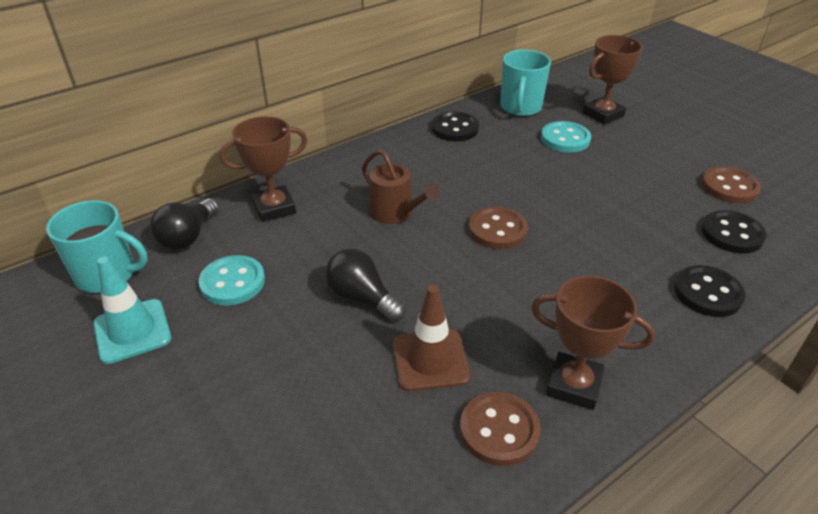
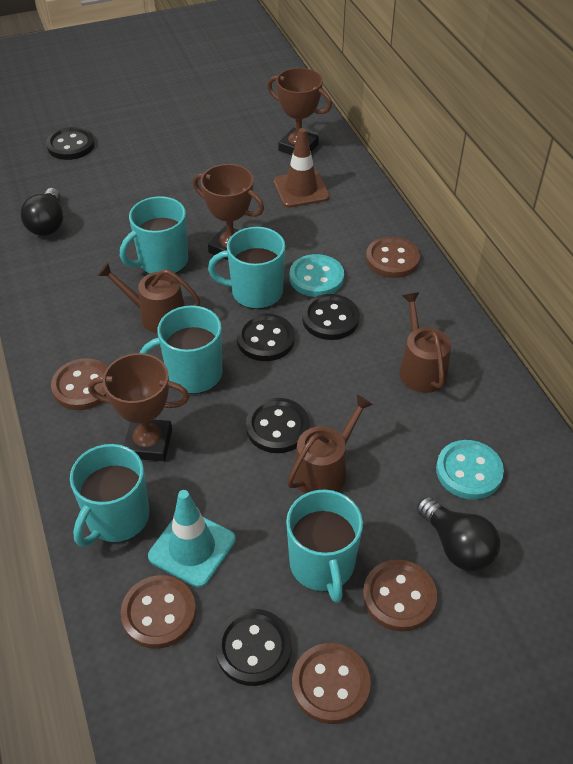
black button: [431,111,479,142] [674,265,745,317] [701,210,767,254] = 3 -> [46,127,95,160] [215,609,292,686] [237,313,295,361] [246,398,309,453] [302,294,360,340] = 5
brown button: [460,392,541,466] [469,206,528,249] [702,166,761,204] = 3 -> [51,358,108,410] [120,575,196,649] [292,643,371,724] [363,560,437,632] [366,237,420,278] = 5
brown watering can: [362,150,440,224] = 1 -> [98,262,200,333] [287,395,373,494] [399,292,451,393] = 3
turquoise mug: [46,200,148,294] [500,50,551,117] = 2 -> [70,444,149,547] [120,196,188,274] [140,305,222,394] [208,227,285,309] [286,490,363,603] = 5

